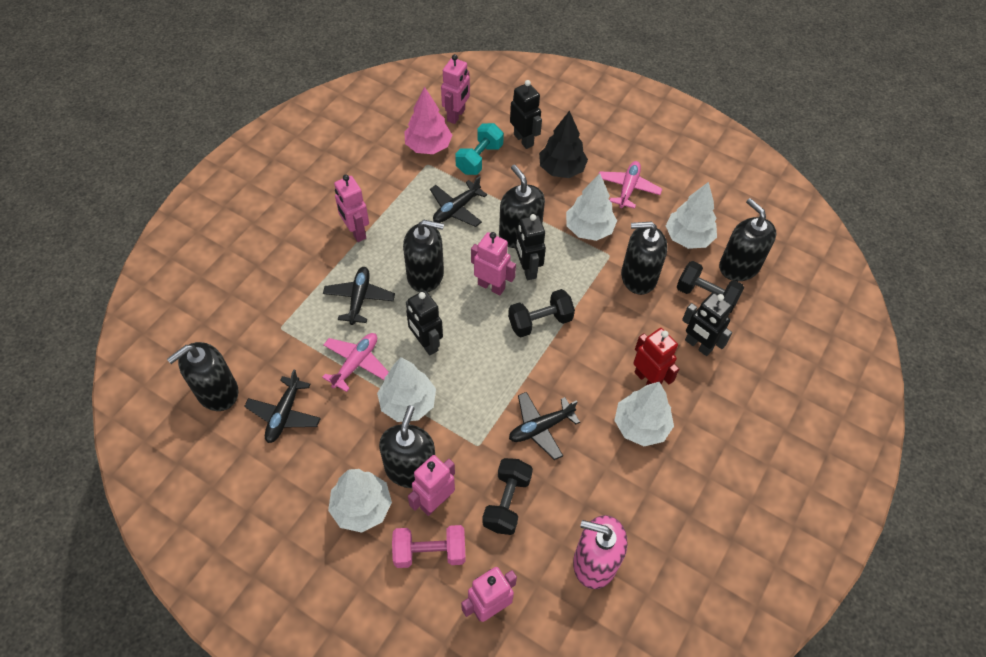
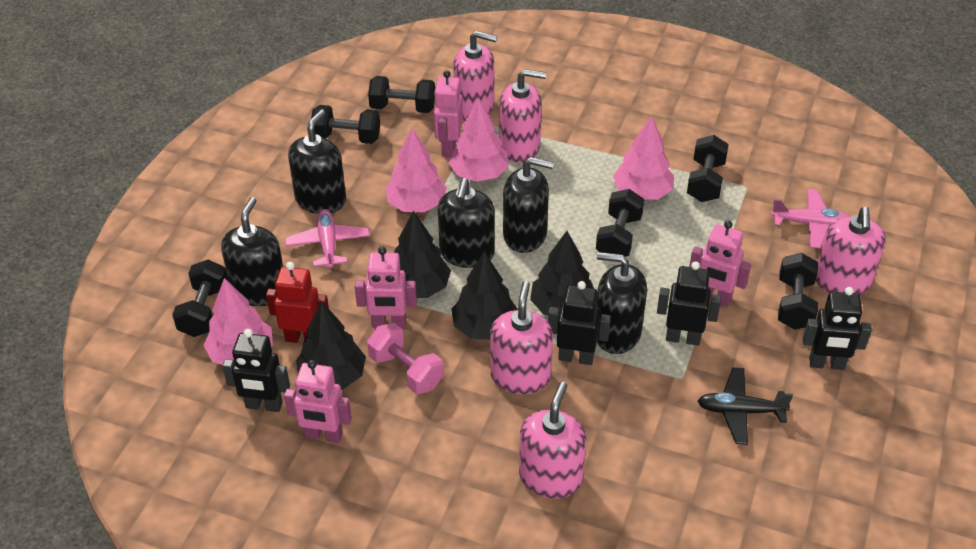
black dumbbell: [482,458,533,535] [508,289,575,337] [677,261,744,313] = 3 -> [172,260,229,337] [311,105,380,144] [368,76,435,113] [596,189,644,257] [687,135,729,202] [778,253,818,330] = 6
black plane: [244,370,321,443] [323,267,395,325] [430,176,487,227] [509,392,580,460] = 4 -> [698,367,793,445] = 1
black soap dispenser: [167,342,239,411] [379,405,435,488] [403,220,444,292] [499,165,545,248] [621,222,667,295] [719,198,776,281] = 6 -> [221,197,283,306] [288,110,346,214] [438,178,495,268] [503,157,554,253] [596,252,647,354] = 5
black tree: [539,110,588,178] = 1 -> [296,301,366,390] [394,211,451,298] [451,251,518,340] [530,231,594,315] = 4
pink robot: [334,175,369,242] [408,455,455,516] [441,54,470,124] [461,567,517,622] [471,232,516,295] = 5 -> [284,360,352,443] [355,246,417,328] [434,70,463,157] [689,220,751,307] = 4
pink soap dispenser: [573,515,627,589] = 1 -> [453,31,497,121] [490,281,553,394] [499,69,546,163] [519,382,587,499] [816,207,886,295] = 5
pink tree: [404,87,452,154] = 1 -> [203,278,273,365] [386,128,447,212] [449,97,509,182] [613,115,674,200] = 4
turquoise dumbbell: [455,123,504,175] = 1 -> none = 0
white tree: [328,469,392,533] [377,357,436,422] [566,173,617,241] [614,382,674,446] [666,182,717,249] = 5 -> none = 0

